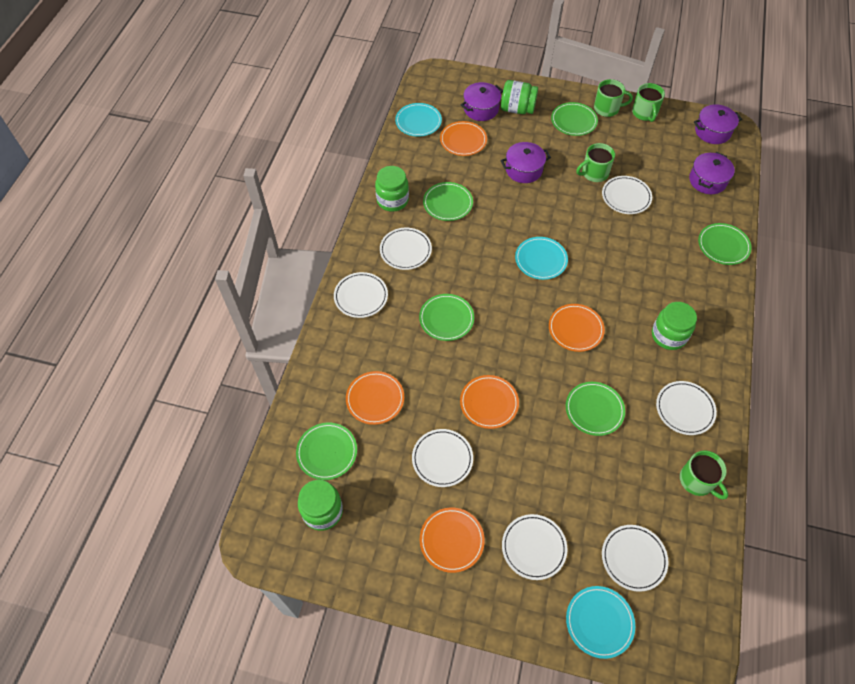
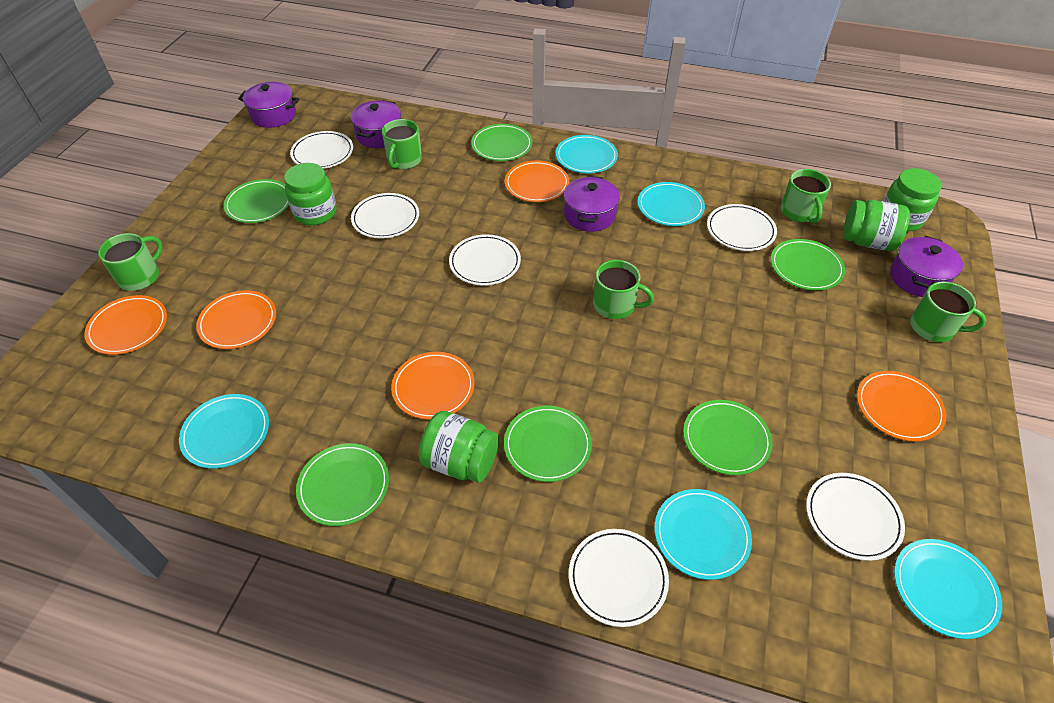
green mug: [576,143,615,182] [594,79,633,117] [632,83,665,122] [680,451,728,500] = 4 -> [98,233,163,291] [382,119,422,169] [593,260,654,319] [781,169,831,223] [910,281,986,342] = 5
turquoise plate: [395,103,442,137] [515,237,568,280] [566,586,635,659] = 3 -> [179,394,269,469] [555,135,618,174] [638,182,705,226] [655,489,752,580] [894,539,1002,639] = 5
white plate: [334,272,388,318] [380,228,432,270] [412,429,473,487] [502,514,567,580] [602,176,652,214] [602,525,669,592] [656,381,717,435] = 7 -> [290,131,353,169] [351,193,419,239] [449,234,521,286] [569,529,669,627] [707,204,777,251] [806,473,905,561] = 6

